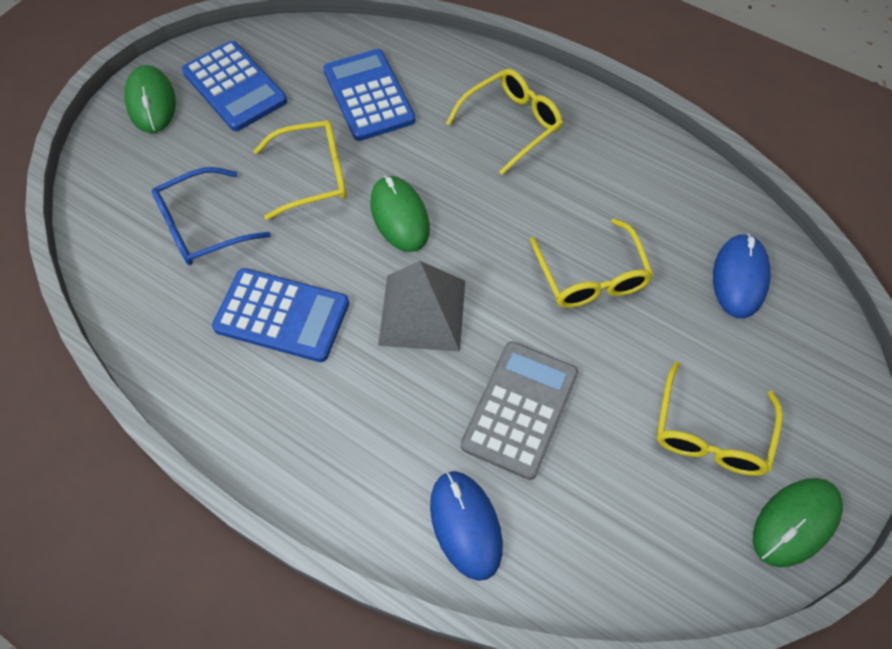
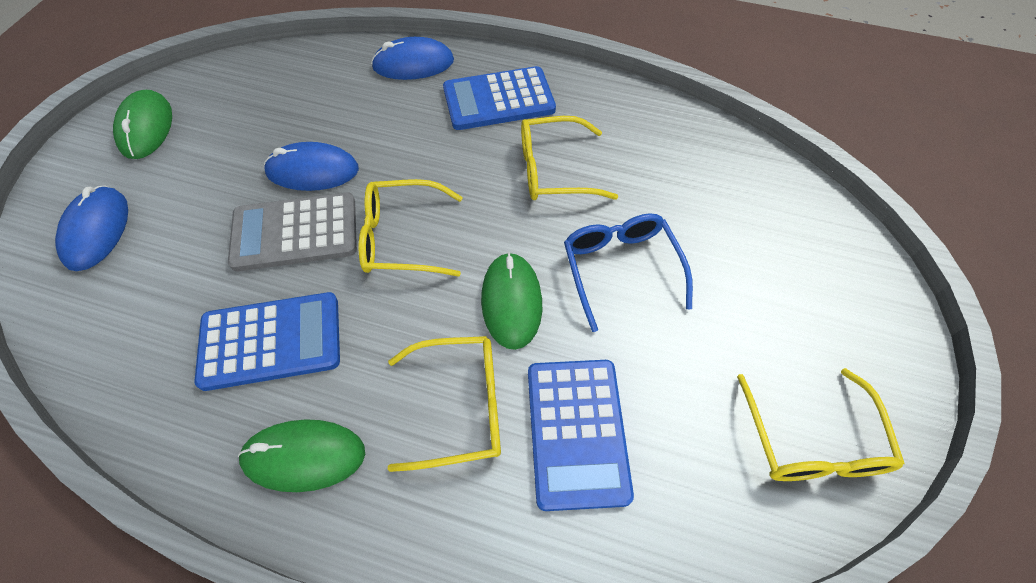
blue mouse: [430,471,503,581] [713,233,771,318] = 2 -> [55,185,128,271] [264,142,359,191] [371,37,454,80] = 3
grey pyramid: [378,261,465,352] = 1 -> none = 0

